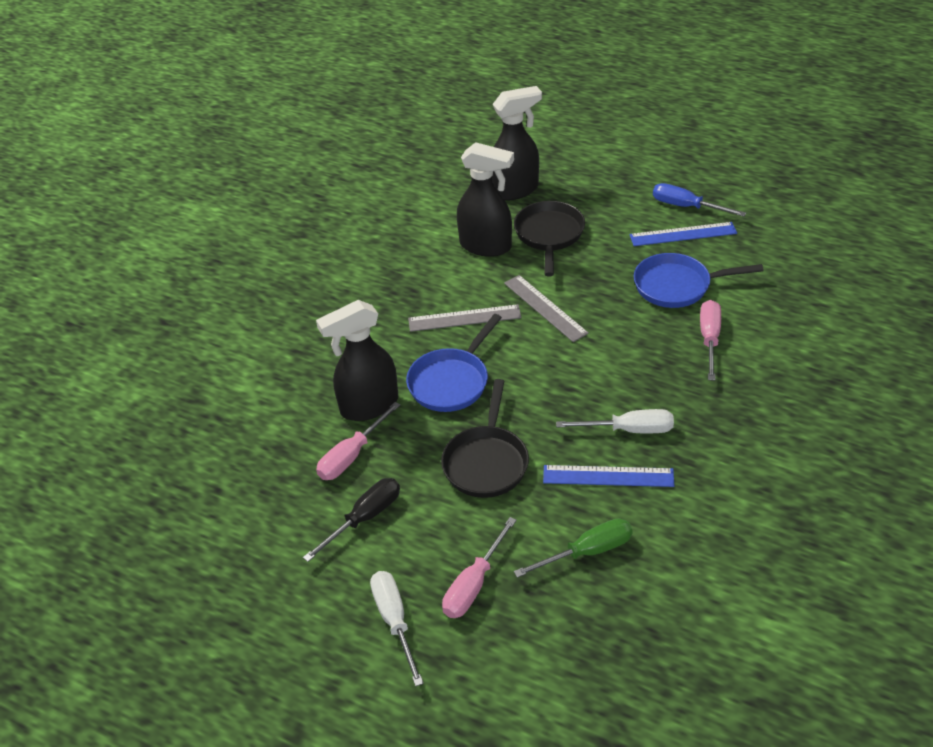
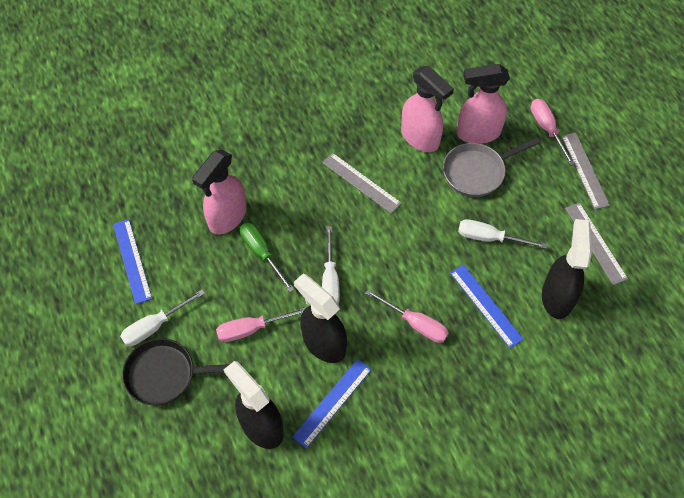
black pan: [441,379,529,498] [514,201,585,277] = 2 -> [122,338,242,405] = 1
black screwdriver: [303,478,400,562] = 1 -> none = 0
blue pan: [406,314,502,412] [634,253,764,308] = 2 -> none = 0
blue ruler: [543,465,674,487] [630,222,737,246] = 2 -> [113,219,152,304] [292,359,372,448] [450,264,524,348] = 3
blue screwdriver: [653,183,746,216] = 1 -> none = 0
grey pan: none = 0 -> [443,137,540,197] = 1
grey ruler: [408,304,522,332] [504,275,589,342] = 2 -> [322,153,401,214] [561,133,610,209] [565,203,628,285] = 3
pink spray bottle: none = 0 -> [192,150,246,235] [401,66,454,152] [456,64,510,144] = 3
white screwdriver: [370,571,424,686] [556,409,674,433] = 2 -> [120,289,205,346] [322,226,340,304] [458,219,547,249] = 3

